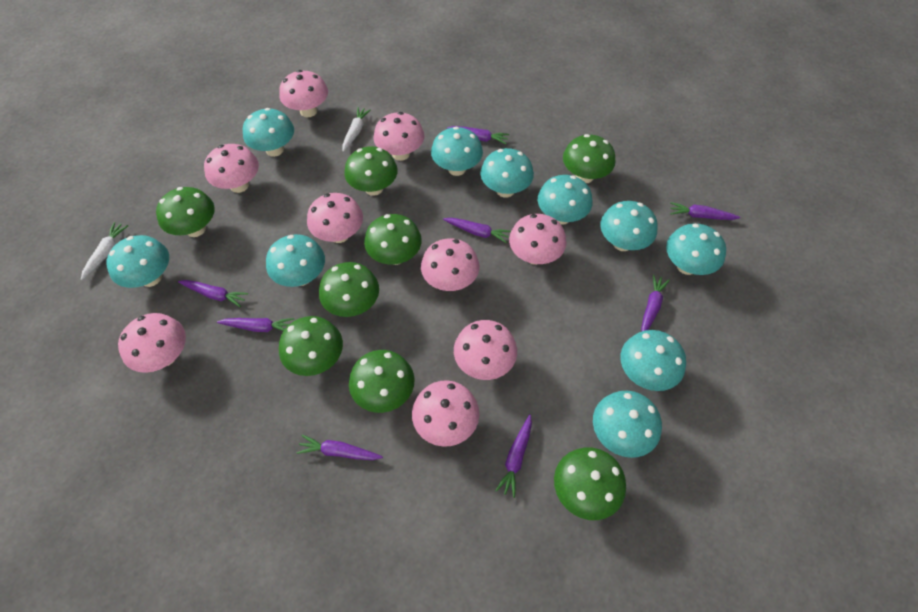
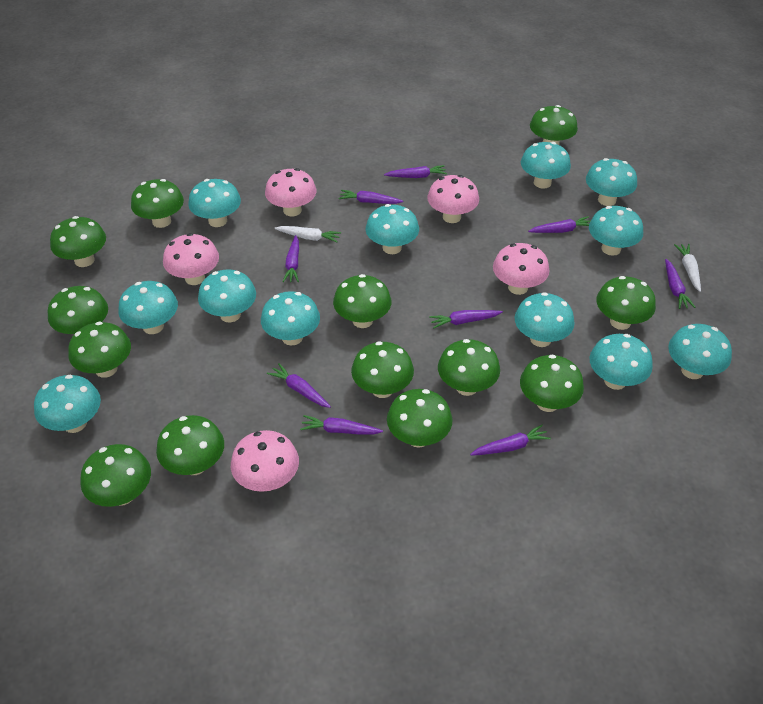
green mushroom: [156,187,215,237] [279,316,343,376] [319,262,379,317] [344,146,398,196] [349,350,415,413] [364,214,422,265] [554,447,626,520] [563,134,616,183] = 8 -> [48,286,108,334] [50,216,106,267] [68,321,131,378] [80,444,151,507] [131,179,184,228] [156,415,224,475] [333,274,391,328] [351,341,414,398] [387,389,453,448] [438,339,500,396] [520,355,584,412] [530,105,578,145] [596,276,656,330] = 13
pink mushroom: [118,313,186,373] [204,144,259,193] [279,70,328,118] [307,193,363,243] [373,112,425,161] [412,380,479,447] [421,238,479,291] [454,320,517,380] [509,214,567,265] = 9 -> [163,233,219,285] [231,430,299,492] [265,168,316,217] [427,175,479,223] [493,243,549,295] = 5
purple carrot: [178,280,248,307] [217,318,294,332] [296,435,383,460] [443,218,511,243] [447,126,509,144] [495,414,532,498] [641,275,670,331] [670,202,741,220] = 8 -> [267,363,331,408] [283,235,299,282] [300,415,383,435] [339,190,403,204] [384,165,447,178] [429,310,503,329] [470,425,551,456] [528,216,590,233] [665,259,695,309] = 9
turquoise mushroom: [106,235,169,288] [243,108,294,157] [266,234,325,287] [431,127,483,176] [480,148,534,198] [538,175,593,225] [593,391,662,458] [600,201,658,251] [621,330,686,391] [666,224,726,275] = 10 -> [34,375,101,433] [118,281,178,334] [188,179,241,227] [198,270,256,322] [261,291,320,346] [366,204,419,254] [515,292,575,347] [521,142,571,189] [586,158,637,206] [589,206,643,256] [590,334,653,390] [668,324,732,379] = 12

